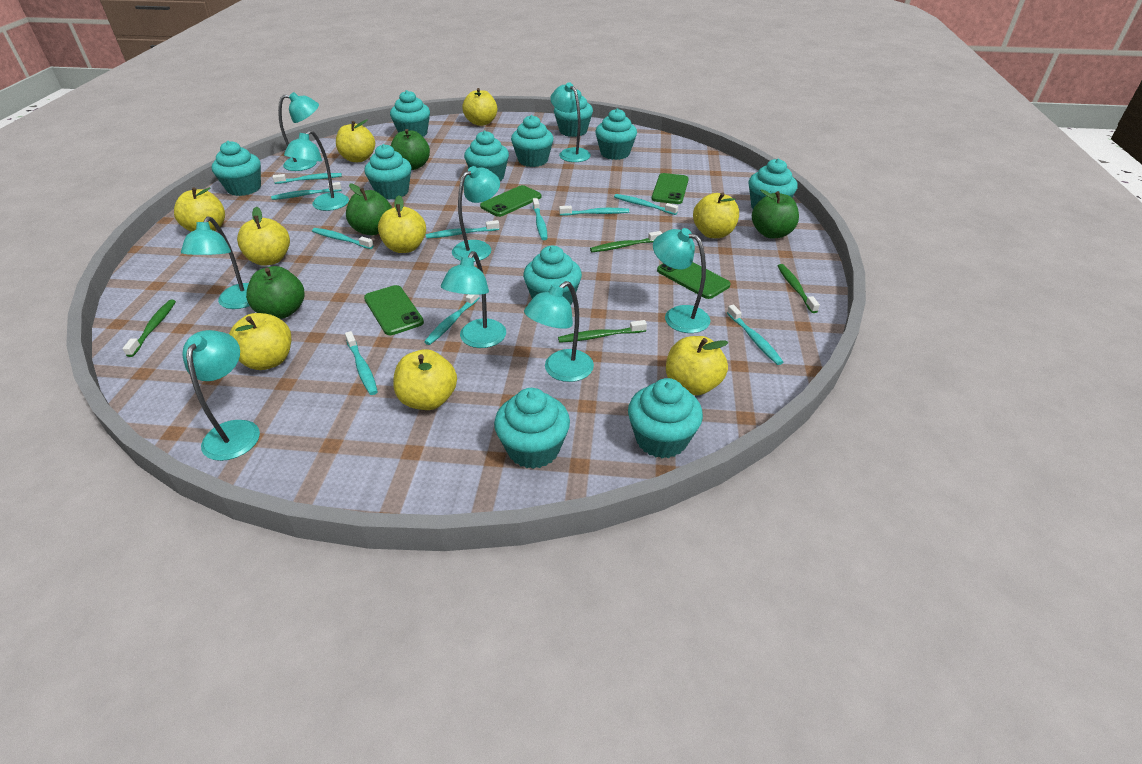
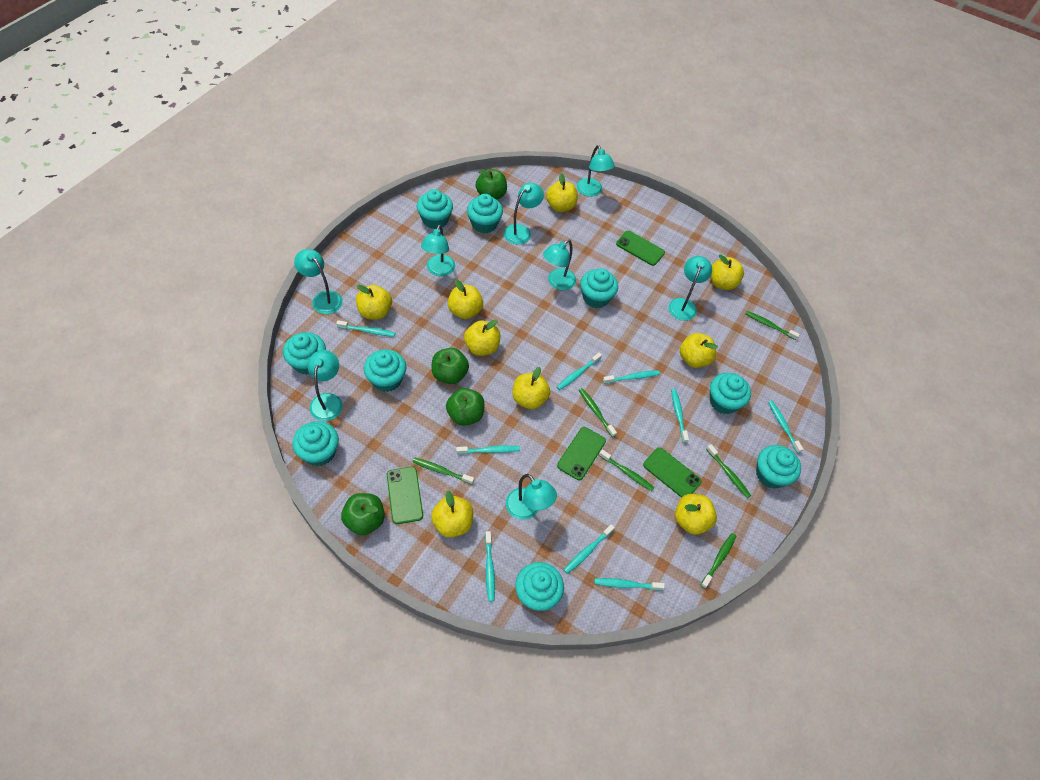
green toothbrush: [122,300,176,357] [558,320,647,343] [590,231,662,252] [778,264,820,313] = 4 -> [412,457,474,484] [579,388,617,437] [599,449,655,491] [701,533,736,588] [706,444,751,498] [746,311,800,340] = 6
turquoise cupcake: [211,141,261,196] [364,144,411,200] [390,90,430,137] [464,131,509,181] [494,388,570,469] [511,115,554,167] [523,246,582,305] [554,89,593,137] [595,108,637,160] [628,378,703,458] [748,159,798,209] = 11 -> [283,332,326,375] [293,421,339,466] [364,349,406,392] [417,189,453,229] [467,194,503,233] [515,562,564,611] [580,268,618,308] [710,373,751,414] [756,445,801,489] = 9
turquoise lamp: [181,216,250,309] [182,330,260,461] [278,92,319,171] [284,130,349,211] [441,251,506,348] [452,166,500,262] [524,281,594,382] [550,82,591,162] [653,228,711,333] = 9 -> [294,249,343,314] [307,350,343,421] [421,225,455,277] [504,183,544,244] [506,474,557,520] [543,239,576,290] [577,145,615,197] [668,256,712,321] = 8
turquoise toothbrush: [271,182,342,200] [273,173,342,184] [312,228,374,249] [345,331,378,395] [424,294,479,345] [426,220,499,239] [533,198,548,240] [559,206,629,216] [614,194,678,215] [727,305,783,365] = 10 -> [336,320,395,337] [456,445,520,454] [485,531,495,602] [557,353,602,390] [564,524,615,574] [594,578,665,590] [603,370,660,384] [671,389,689,443] [768,401,804,453] = 9

